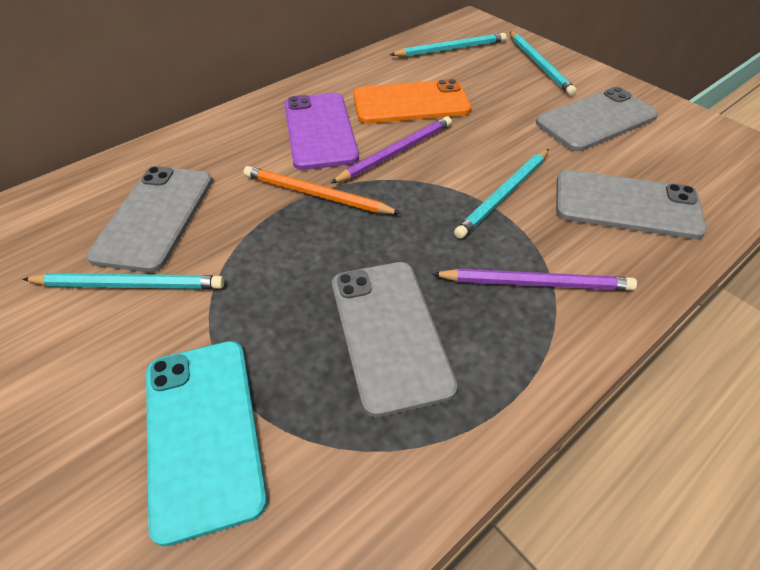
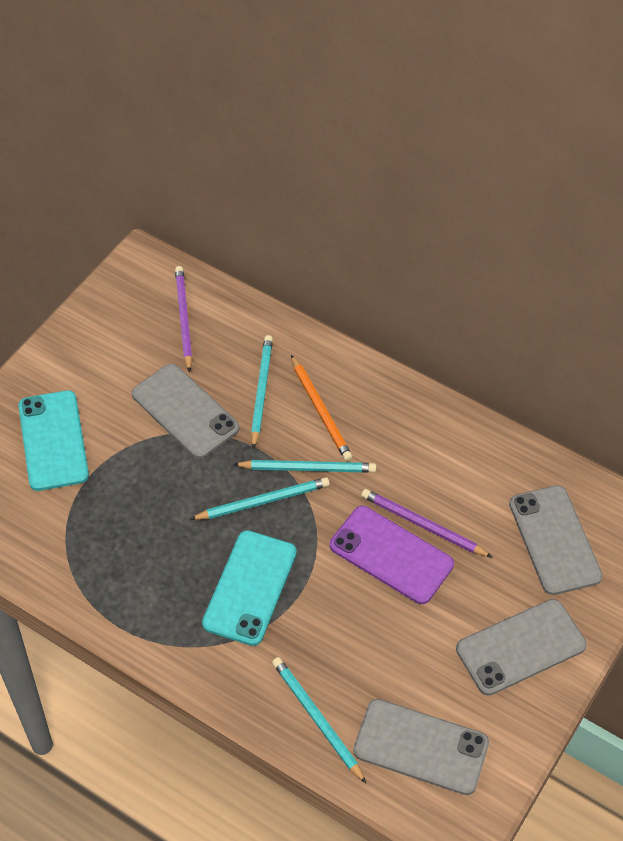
orange phone: [353,79,471,124] = 1 -> none = 0
turquoise phone: [146,341,267,547] = 1 -> [18,390,89,491] [202,530,297,646] = 2

